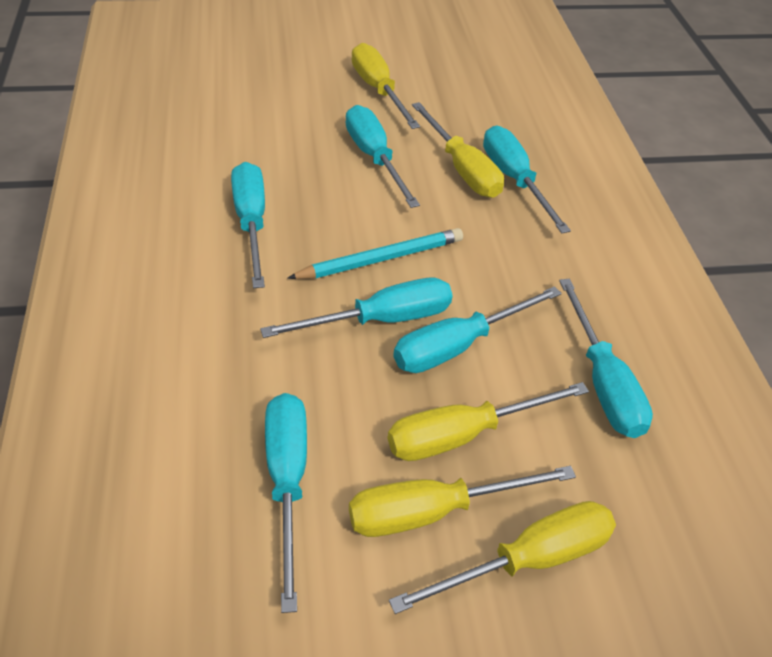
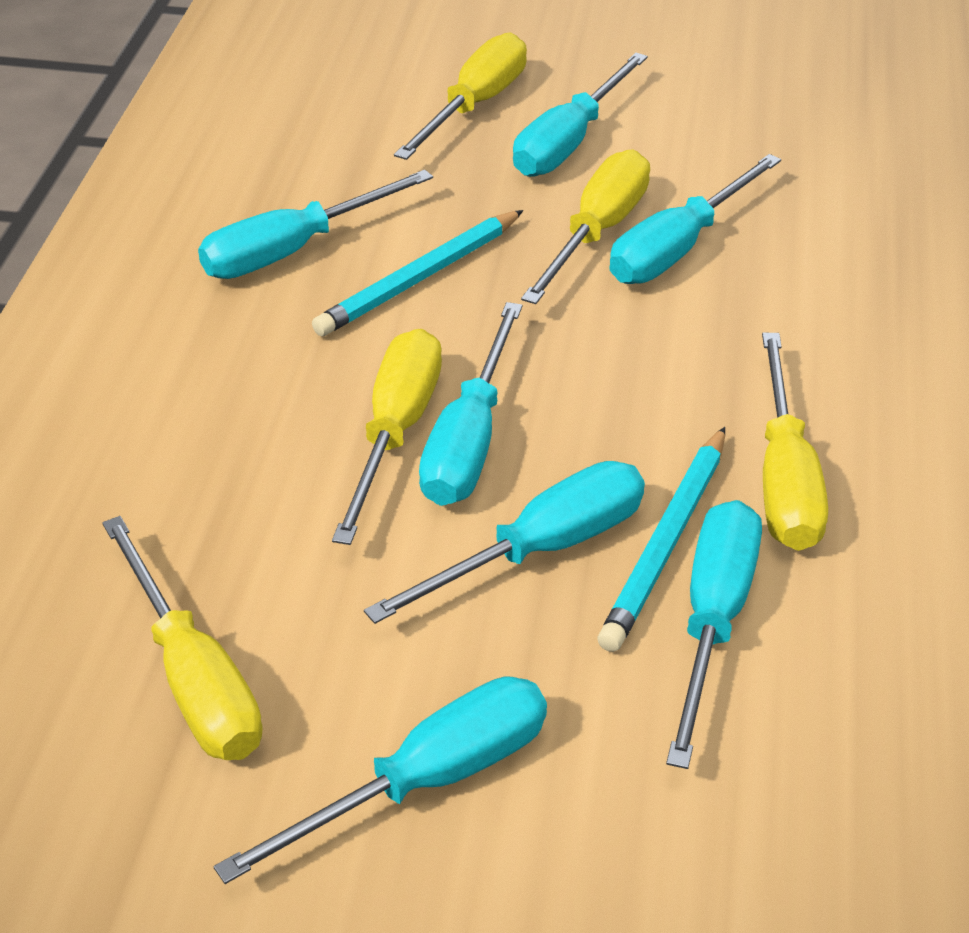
turquoise pencil: [287,228,463,279] = 1 -> [312,210,524,336] [598,427,725,652] = 2

